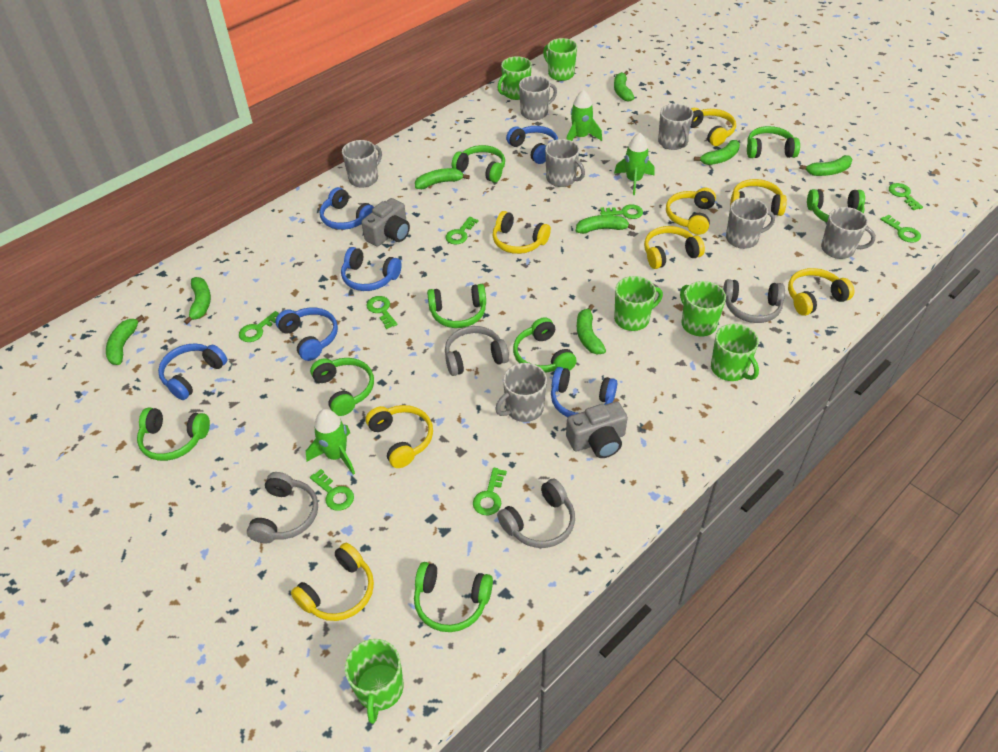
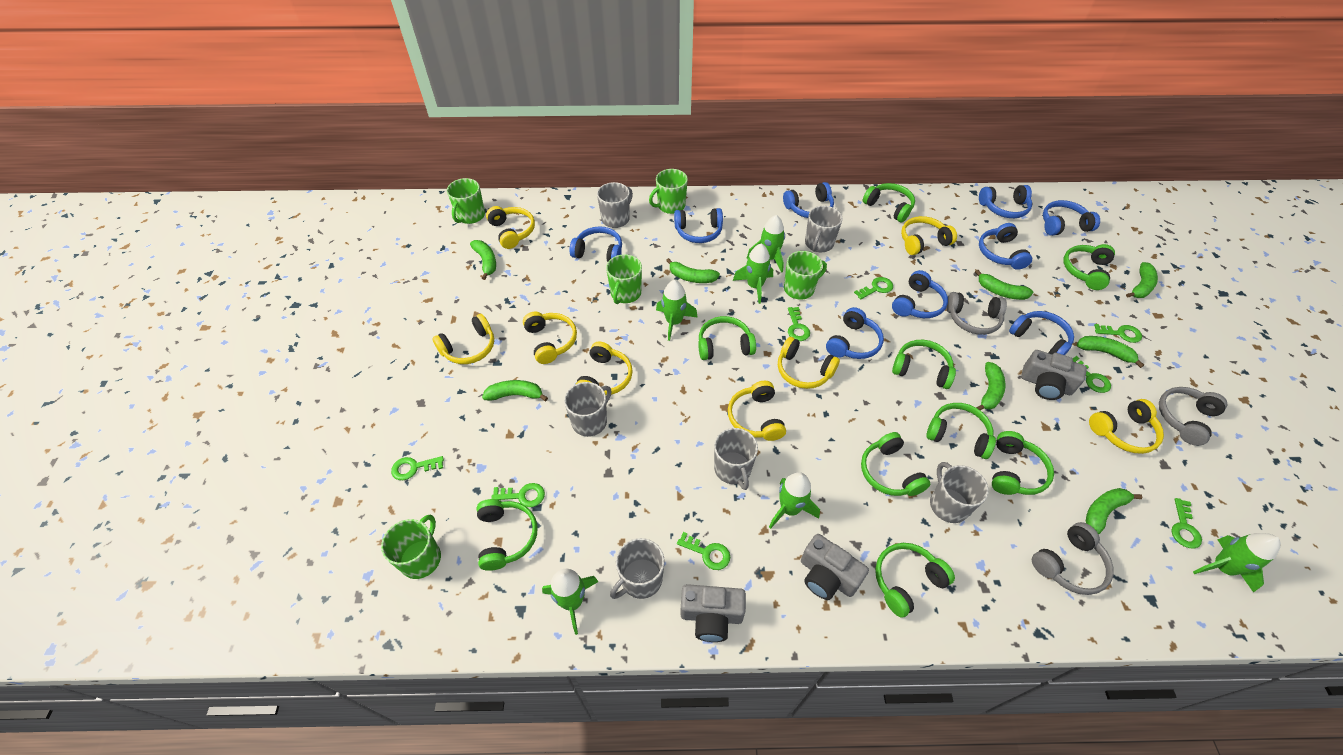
blue headphones: [158,343,228,400] [275,307,338,361] [320,187,374,230] [341,247,402,291] [506,126,558,164] [551,367,617,417] = 6 -> [569,226,622,262] [674,208,723,243] [783,182,834,218] [826,307,884,359] [892,270,948,318] [979,185,1032,218] [979,223,1032,270] [1009,311,1074,355] [1043,200,1100,236] = 9
green headphones: [137,408,210,461] [310,358,374,416] [414,562,493,632] [427,284,486,328] [452,145,505,183] [513,317,577,373] [747,126,800,158] [807,189,865,222] = 8 -> [477,499,538,571] [698,316,756,360] [861,432,931,496] [863,183,915,222] [875,543,955,618] [892,340,956,389] [926,403,996,459] [992,431,1054,495] [1063,244,1115,290] = 9
green mug: [345,639,404,724] [498,56,532,100] [543,38,577,81] [614,276,663,331] [680,281,726,336] [711,324,759,381] = 6 -> [381,515,441,579] [447,178,485,224] [606,254,642,304] [649,169,688,214] [784,251,827,300] = 5
green rocket: [306,409,355,475] [566,90,602,141] [614,132,655,195] = 3 -> [542,569,599,635] [656,280,698,341] [733,244,773,304] [747,215,785,273] [769,472,820,529] [1193,533,1281,593] = 6
grey camera: [361,198,410,247] [566,401,628,458] = 2 -> [680,584,746,642] [801,534,869,600] [1021,350,1087,400] = 3
grey headphones: [247,472,318,544] [445,326,509,376] [497,479,575,548] [723,279,785,323] = 4 -> [946,292,1007,335] [1032,522,1114,595] [1159,387,1228,446] = 3
grey mug: [342,140,382,188] [495,363,547,422] [519,76,557,120] [545,139,585,187] [658,104,693,150] [726,197,775,249] [821,207,876,259] = 7 -> [564,382,612,437] [597,182,633,228] [610,538,665,599] [714,428,758,490] [805,206,842,252] [930,462,989,523] = 6

